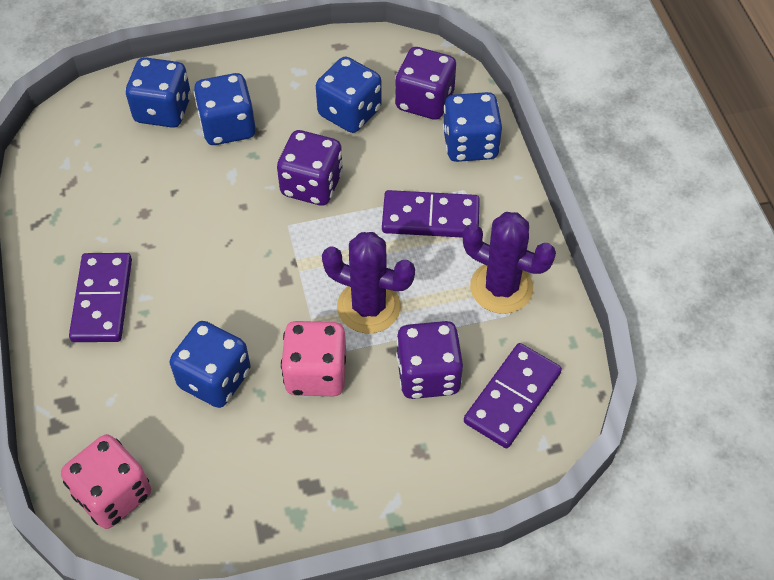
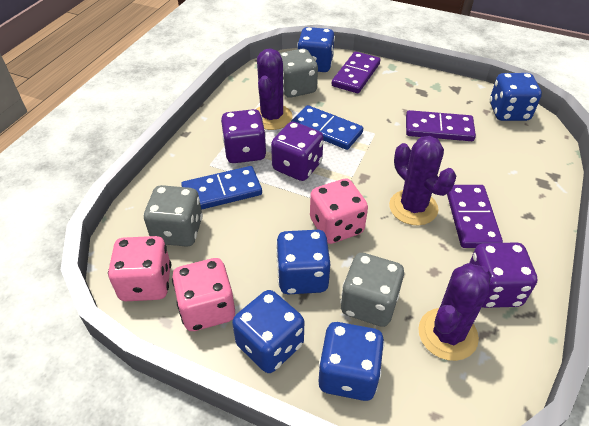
blue domino: none = 0 -> [181,166,262,210] [291,105,363,150] = 2
grey dice: none = 0 -> [144,185,203,247] [280,48,318,98] [340,253,404,327] = 3
pink dice: [61,434,151,529] [281,321,346,396] = 2 -> [108,236,171,301] [172,258,235,331] [310,178,368,244] = 3
purple cactus: [322,232,415,333] [463,212,556,314] = 2 -> [255,48,293,130] [389,136,456,225] [418,263,491,361] = 3

